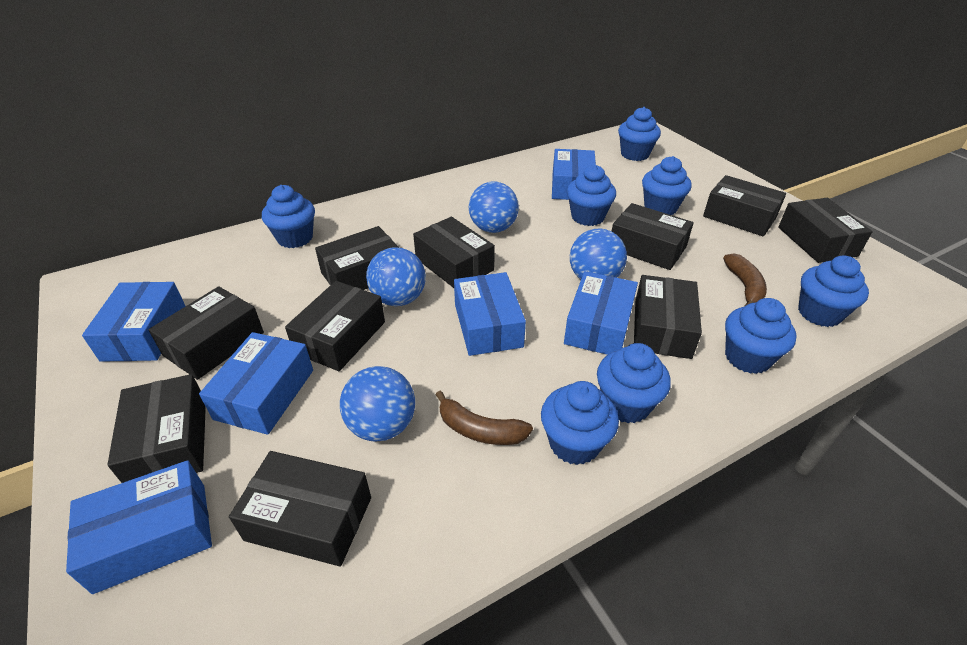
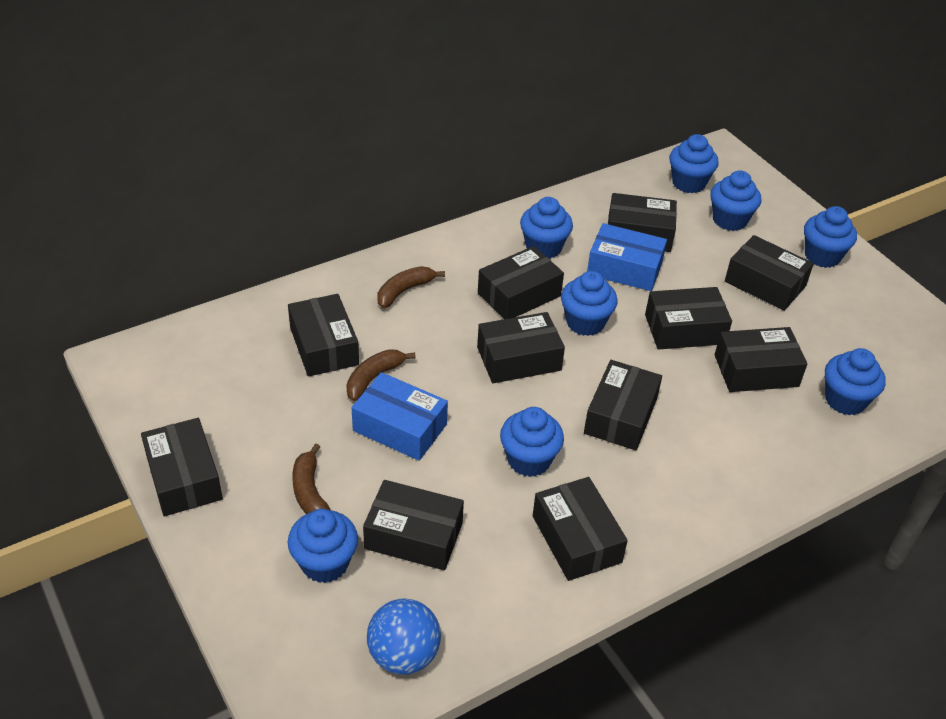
black box: [107,374,206,483] [148,286,264,380] [229,451,371,567] [285,281,385,371] [315,226,399,290] [413,217,495,288] [612,203,694,270] [634,275,702,359] [703,175,786,236] [778,198,873,263] = 10 -> [141,418,223,516] [288,294,359,377] [363,480,464,570] [477,312,565,383] [478,246,564,319] [533,477,628,581] [584,360,662,450] [608,193,677,252] [645,287,732,350] [715,327,807,392] [725,235,814,311] = 11
blue ball: [340,366,415,441] [366,247,426,306] [469,181,519,233] [570,228,627,279] = 4 -> [367,598,441,675] = 1
blue box: [66,460,212,594] [82,282,185,362] [199,332,313,435] [454,272,526,356] [552,149,596,200] [564,271,638,355] = 6 -> [352,372,448,461] [587,223,667,291] = 2
brown banana: [436,391,533,445] [723,253,767,307] = 2 -> [292,444,331,514] [346,349,416,401] [378,266,445,308] = 3

